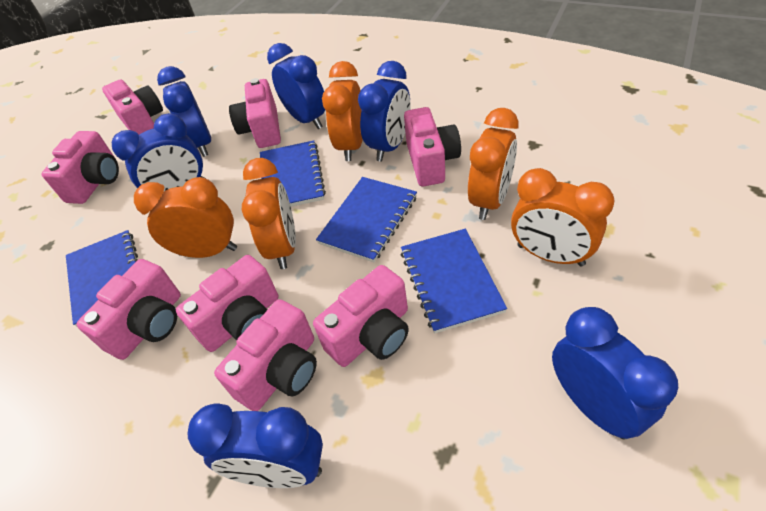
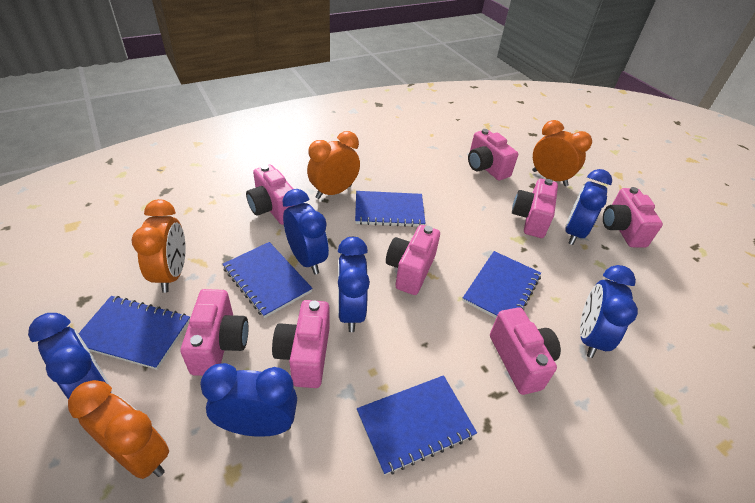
blue notebook: [66,230,138,326] [260,140,326,207] [316,177,417,262] [401,229,507,333] = 4 -> [78,296,190,370] [222,242,313,318] [355,191,426,227] [357,375,477,475] [462,251,541,318] = 5
orange clock: [134,177,237,258] [242,158,296,269] [322,61,363,161] [468,108,519,220] [511,168,614,266] = 5 -> [68,380,169,479] [131,199,186,293] [307,131,360,199] [532,120,592,186] = 4

